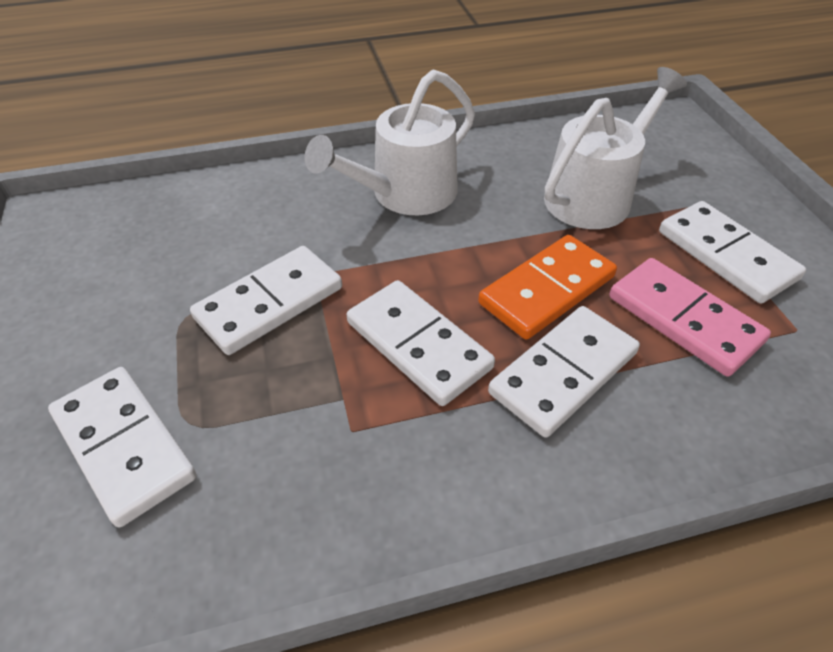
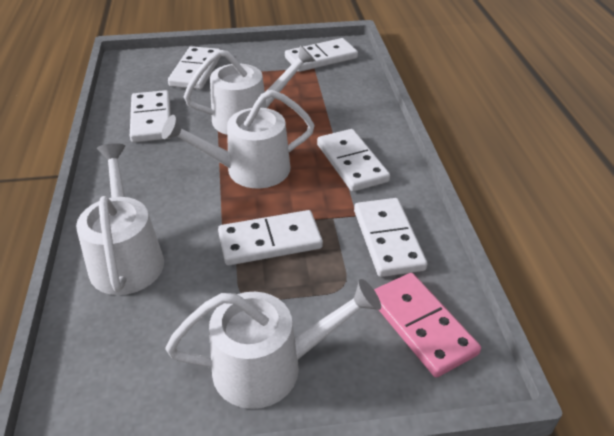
orange domino: [478,235,617,340] = 1 -> none = 0
white domino: [48,367,197,527] [190,246,342,355] [347,280,495,406] [488,306,640,438] [659,201,806,303] = 5 -> [130,90,171,143] [168,46,221,89] [218,210,323,266] [285,38,358,72] [317,129,390,192] [354,198,427,277] = 6
white watering can: [305,69,475,215] [544,67,687,229] = 2 -> [76,143,164,295] [162,90,315,188] [166,279,381,409] [184,45,315,135] = 4

